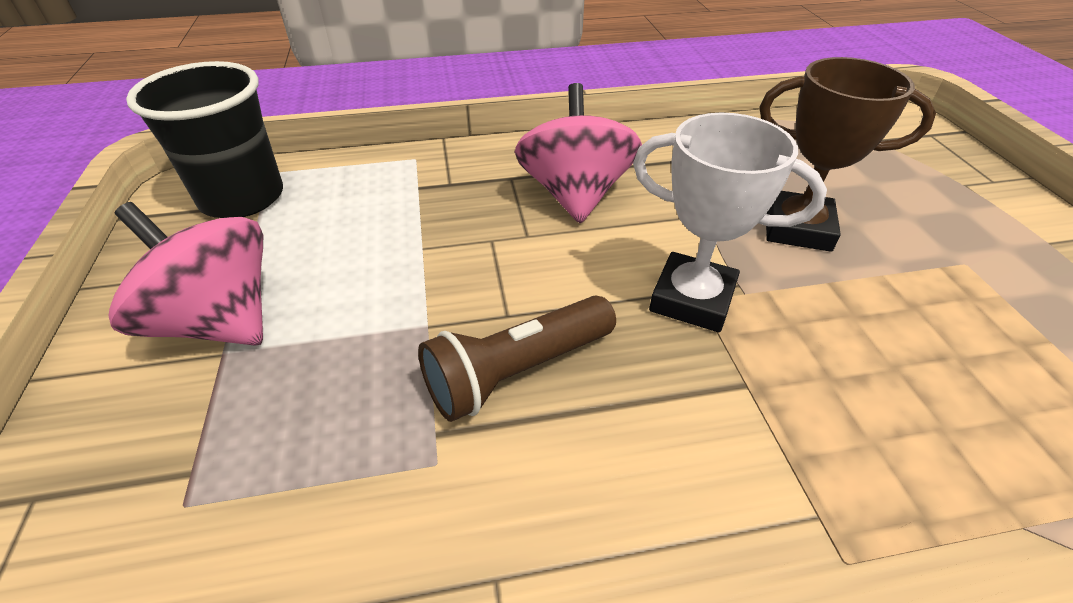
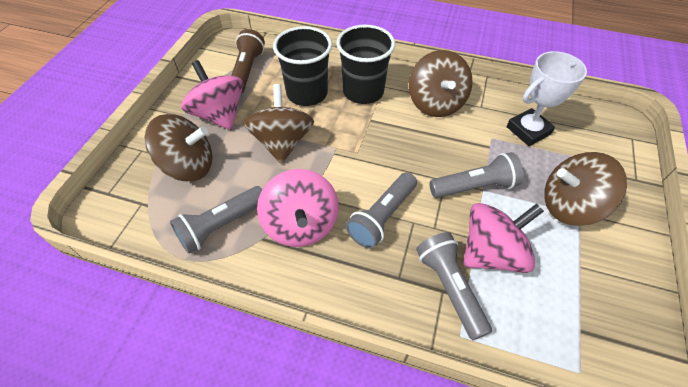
black cup: [126,61,283,218] = 1 -> [273,26,332,106] [336,24,395,104] = 2
brown spinning top: none = 0 -> [145,114,212,182] [243,84,314,164] [409,50,473,117] [544,152,627,226] = 4
brown trophy: [760,57,936,252] = 1 -> none = 0
grey flashlight: none = 0 -> [170,186,262,254] [346,172,417,249] [416,232,492,340] [429,152,524,198] = 4
pink spinning top: [108,202,263,346] [515,83,642,223] = 2 -> [181,60,243,130] [257,169,339,247] [463,203,544,273] = 3

